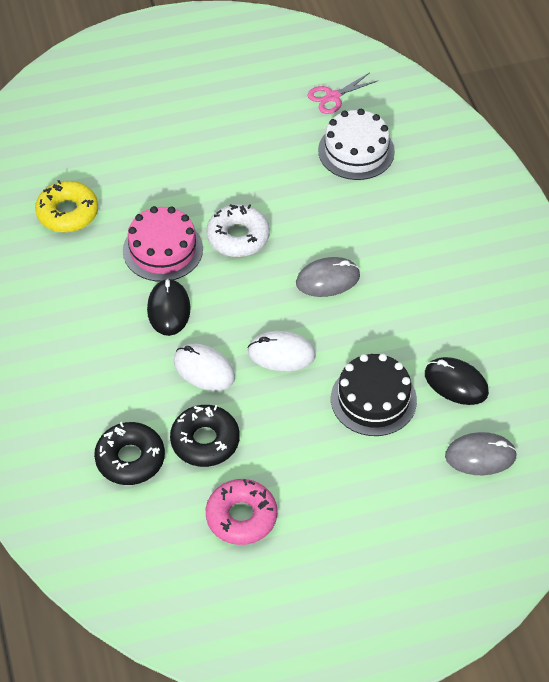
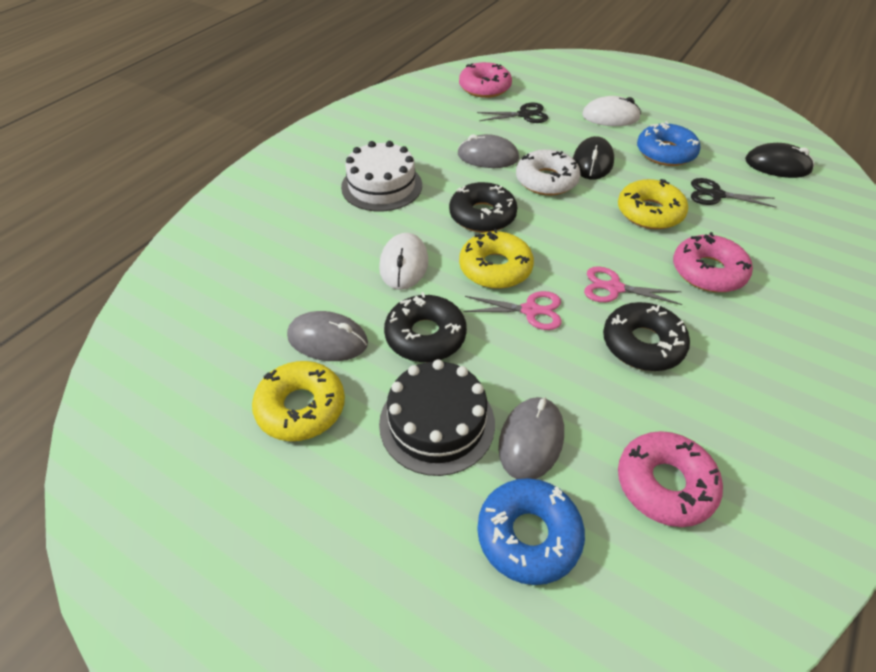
black donut: [94,422,165,485] [170,405,240,467] = 2 -> [384,292,467,362] [449,182,518,233] [603,302,690,371] = 3
black scissors: none = 0 -> [477,102,548,123] [691,178,776,207] = 2
blue donut: none = 0 -> [477,478,585,585] [637,121,701,166] = 2
grey mouse: [296,257,360,297] [445,432,517,475] = 2 -> [287,311,368,361] [457,134,519,168] [498,397,564,479] = 3
pink cake: [123,206,203,282] = 1 -> none = 0
pink donut: [206,479,277,545] = 1 -> [459,62,512,98] [618,431,723,527] [673,232,753,292] = 3
pink scissors: [307,73,379,114] = 1 -> [463,291,562,330] [584,266,682,305] = 2
yellow donut: [35,180,98,232] = 1 -> [252,361,345,441] [459,229,534,289] [618,179,688,229] = 3

